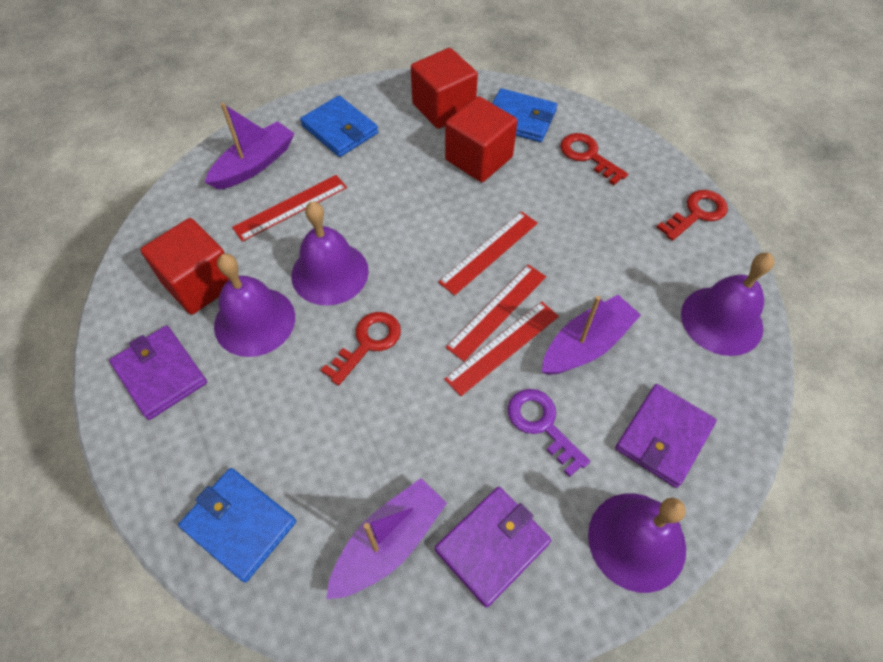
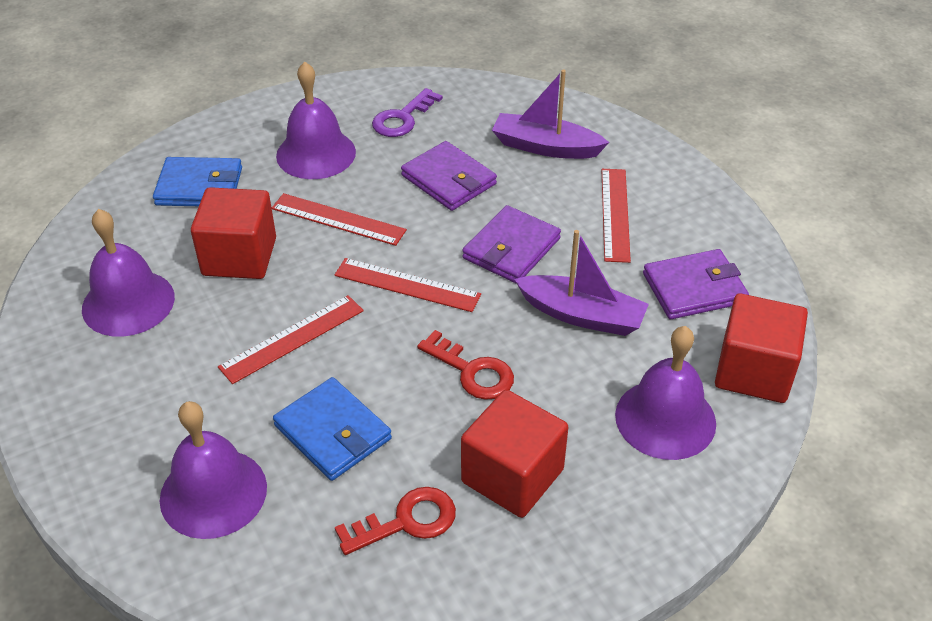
blue wallet: [178,468,296,583] [300,96,378,157] [492,88,557,142] = 3 -> [153,157,242,206] [273,377,392,481] = 2
purple boat: [205,103,295,190] [326,478,447,599] [542,295,641,375] = 3 -> [492,69,609,159] [514,230,649,336] = 2
red key: [321,312,401,386] [560,133,628,185] [657,190,728,241] = 3 -> [335,487,456,555] [417,330,514,400] = 2

